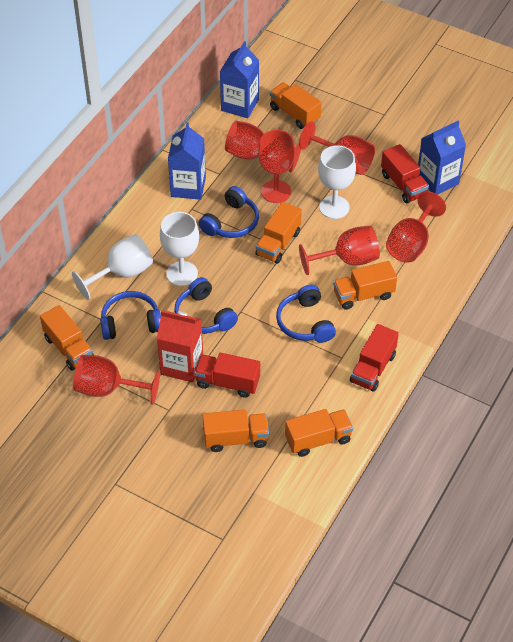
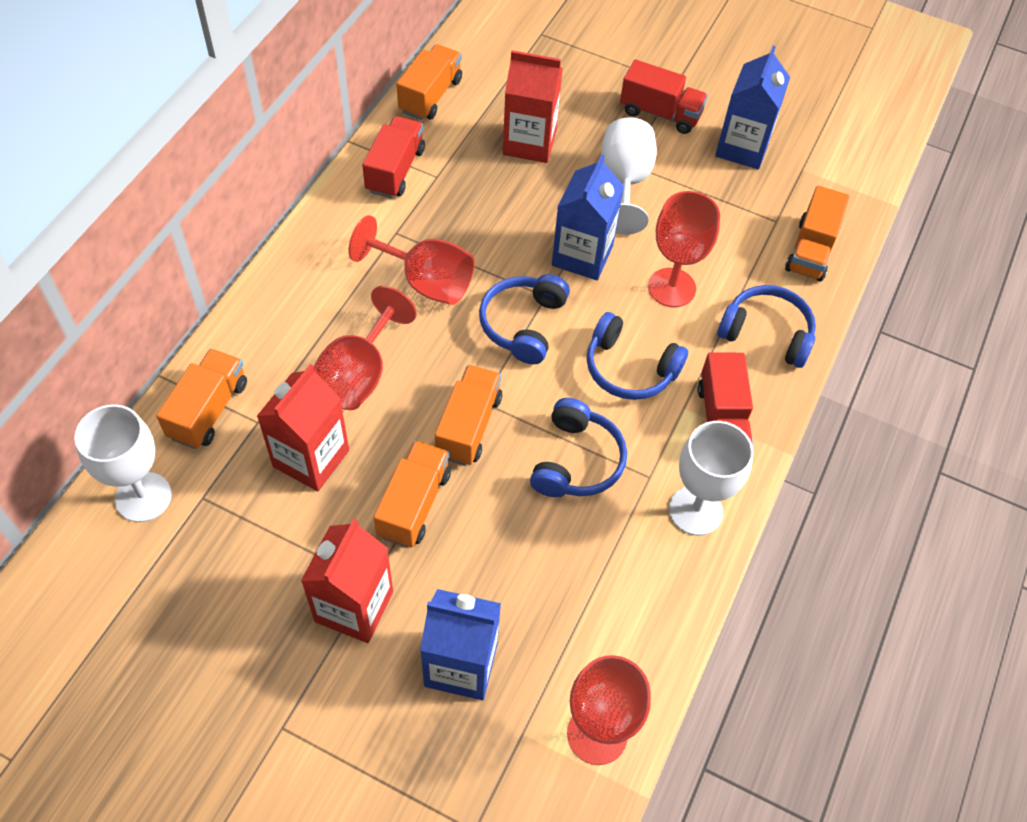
orange truck: [40,305,94,371] [203,409,269,452] [256,202,302,264] [270,82,321,129] [285,409,353,457] [333,261,397,310] = 6 -> [156,349,247,449] [373,440,451,548] [397,44,462,120] [435,365,502,466] [785,186,849,281] = 5
red carton: [157,310,203,382] = 1 -> [257,364,349,491] [301,519,393,643] [503,50,563,163] = 3
red goblet: [73,355,160,404] [225,121,301,172] [258,130,296,203] [299,121,375,175] [299,226,380,275] [386,191,446,263] = 6 -> [314,286,417,410] [349,215,475,305] [567,655,651,765] [648,191,720,307] = 4

